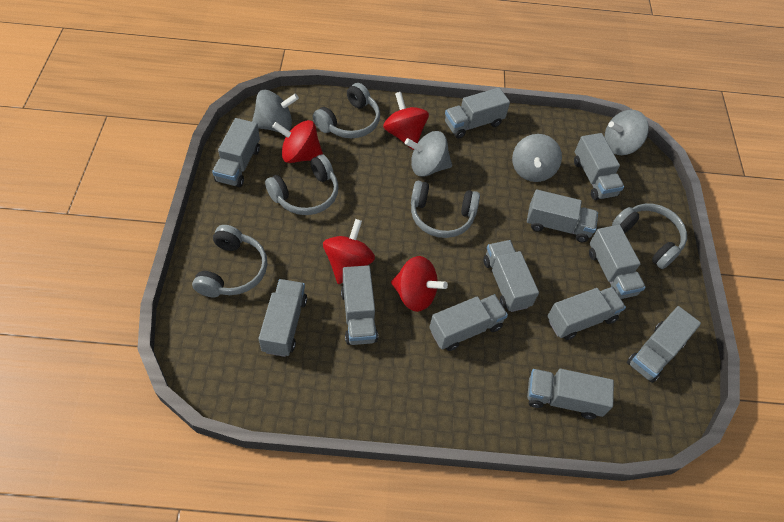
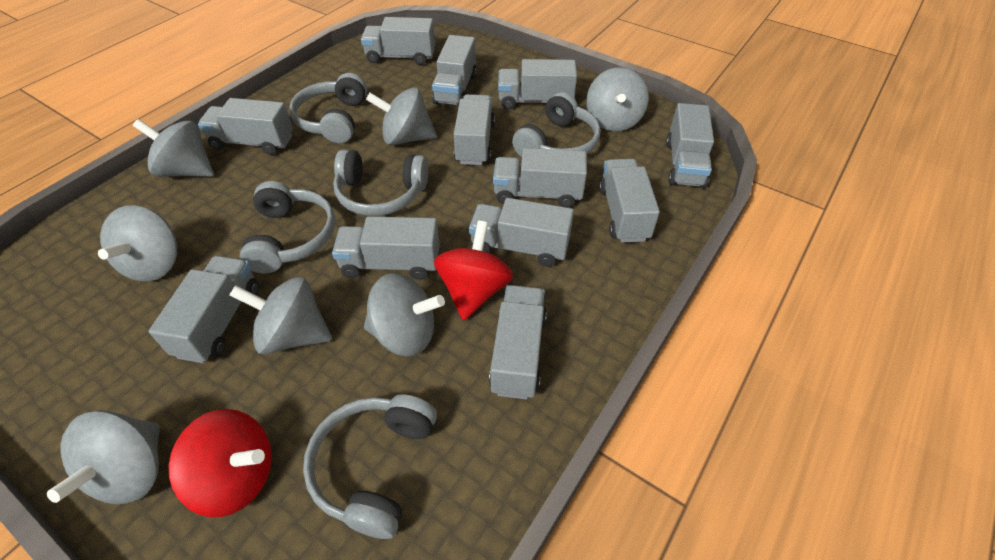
grey spinning top: [252,90,299,132] [405,131,452,177] [512,134,562,182] [605,110,649,155] = 4 -> [47,410,160,504] [98,205,177,282] [133,119,214,177] [229,277,332,354] [364,273,445,357] [366,87,437,145] [587,67,649,132] = 7
red spinning top: [272,120,323,163] [323,219,375,284] [383,92,429,150] [391,256,448,312] = 4 -> [169,409,272,517] [434,221,513,320] = 2

